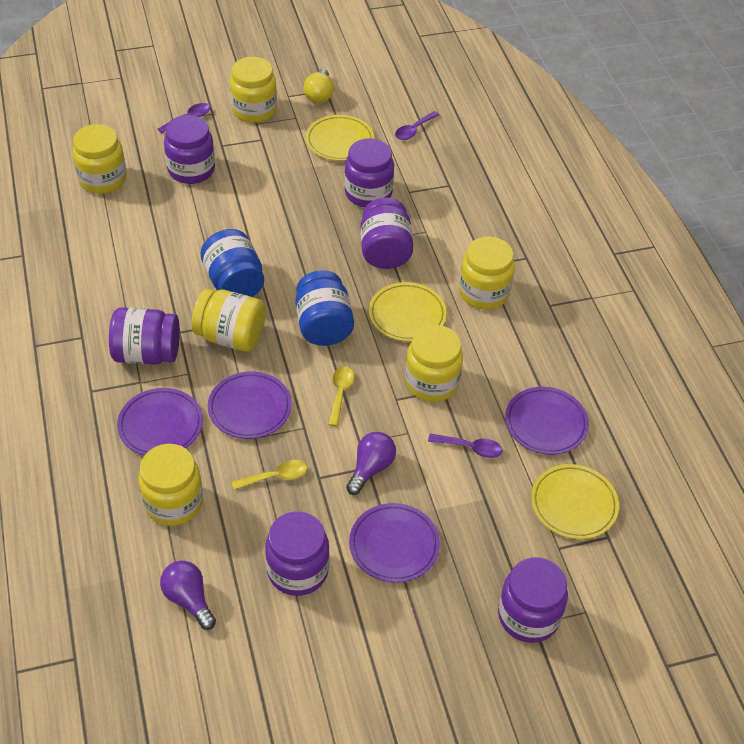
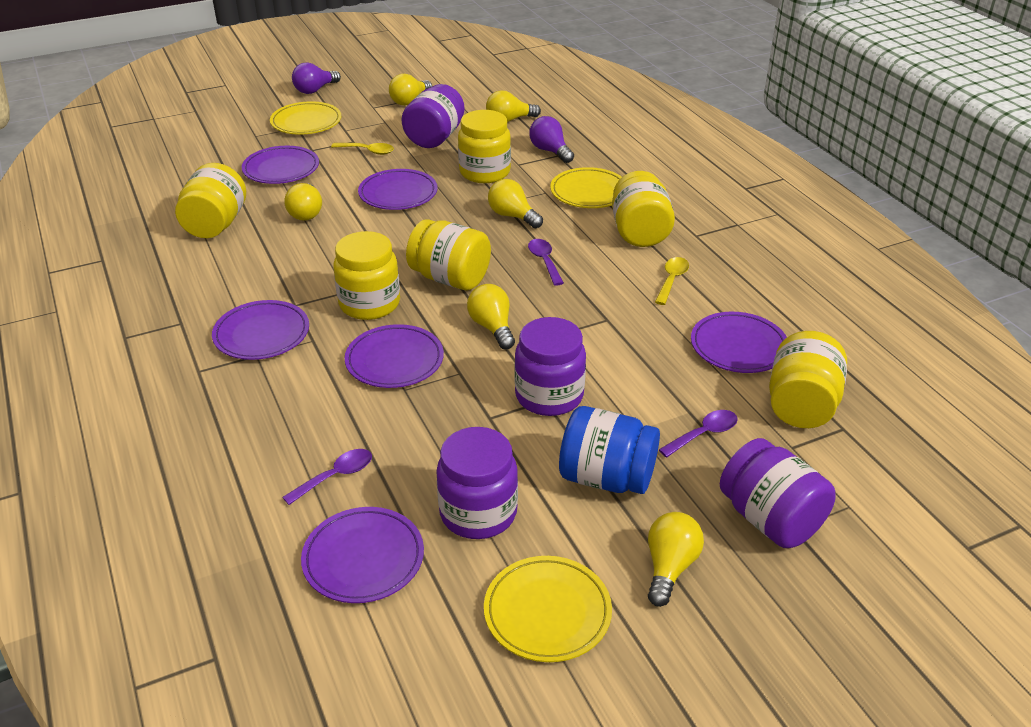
blue jar: [201,229,264,297] [295,270,354,346] = 2 -> [559,406,660,494] = 1
purple jar: [109,307,180,365] [164,115,215,184] [265,511,330,596] [344,138,394,207] [360,198,413,269] [498,557,568,643] = 6 -> [402,84,465,148] [436,427,518,539] [514,317,586,416] [720,438,836,548] = 4
purple plate: [117,388,203,455] [208,371,292,439] [349,503,440,583] [505,387,589,455] = 4 -> [212,300,309,360] [242,146,319,184] [301,507,424,603] [345,324,444,388] [358,169,437,210] [691,312,787,373] = 6
yellow light bulb: [303,69,334,103] = 1 -> [284,183,322,221] [389,74,432,106] [467,284,515,349] [486,90,541,122] [488,179,543,228] [648,512,704,607] = 6

